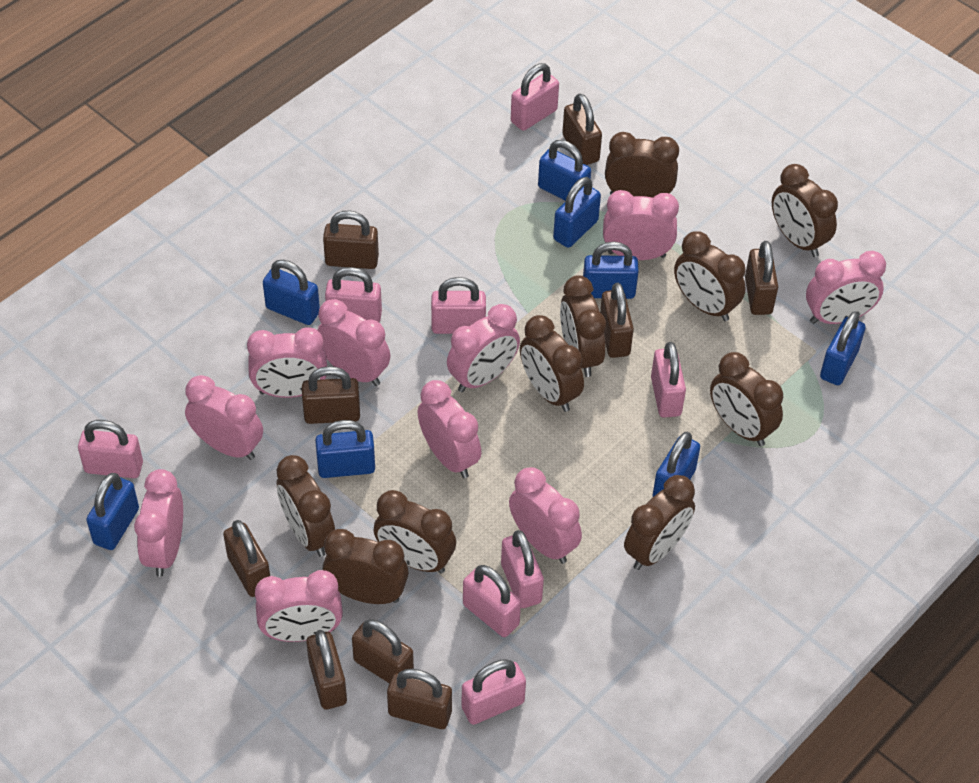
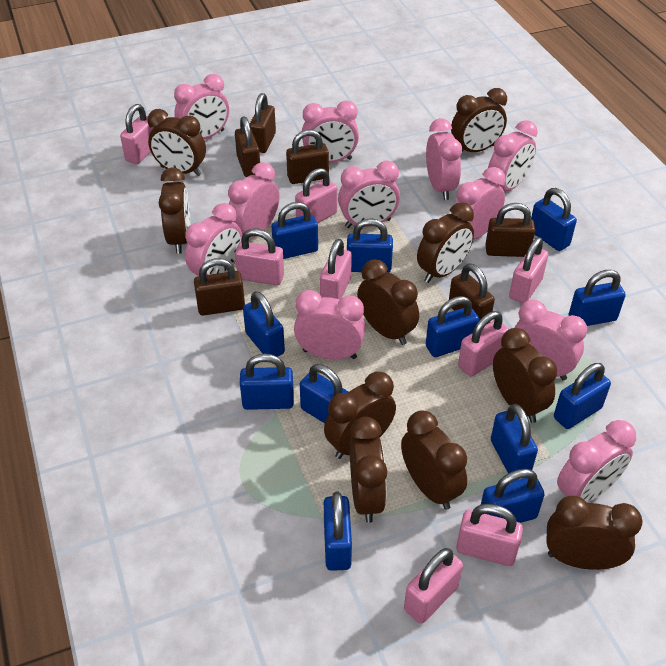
blue padlock: [86,473,139,550] [263,260,320,325] [315,420,375,478] [538,140,591,201] [553,177,601,248] [583,242,639,299] [652,432,700,497] [820,311,866,385] = 8 -> [240,354,294,410] [243,291,285,357] [272,202,318,259] [300,364,349,423] [324,492,352,571] [347,218,393,272] [426,296,479,357] [481,469,545,523] [491,404,538,473] [531,188,577,251] [554,363,611,429] [569,270,626,326] = 12
brown padlock: [223,520,270,597] [302,366,360,424] [306,630,347,709] [323,210,379,269] [352,619,414,684] [387,669,452,729] [562,94,602,165] [600,283,634,358] [745,241,778,315] = 9 -> [194,258,245,315] [235,116,260,177] [249,93,276,153] [286,130,329,184] [449,263,495,323] [485,203,535,257] = 6
pink clock: [134,469,183,577] [185,375,263,460] [247,327,327,398] [255,570,343,642] [318,299,390,386] [417,380,481,478] [447,304,520,392] [509,467,582,564] [603,190,679,260] [806,251,886,324] = 10 -> [174,74,229,139] [185,203,242,276] [228,162,279,237] [294,290,366,360] [302,100,359,163] [338,161,400,228] [426,118,462,200] [451,167,506,240] [488,120,538,191] [514,300,587,380] [557,420,636,502] = 11

